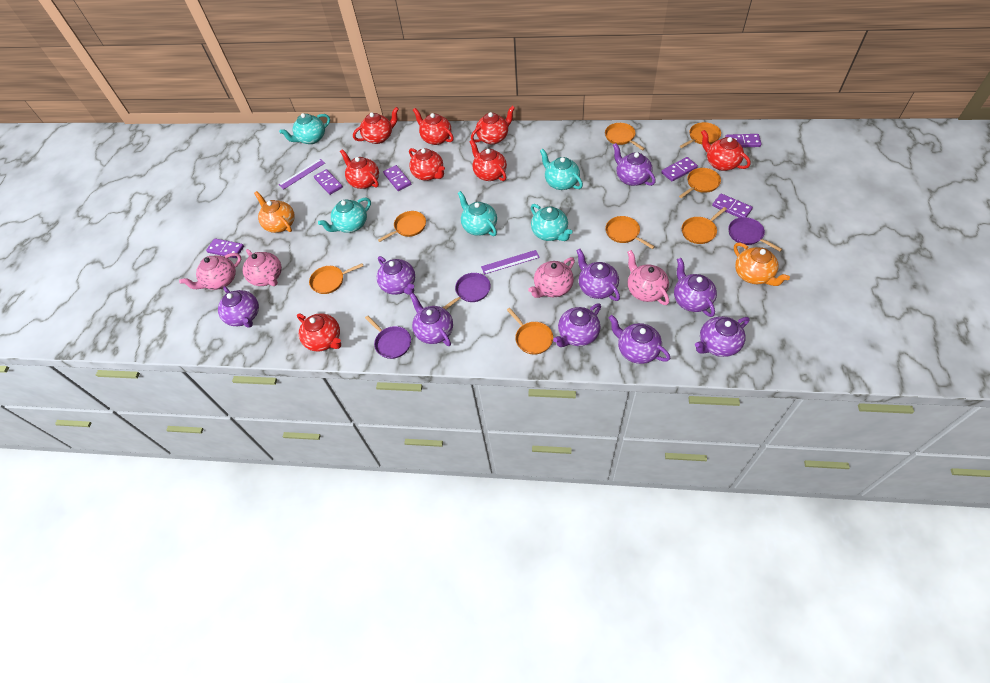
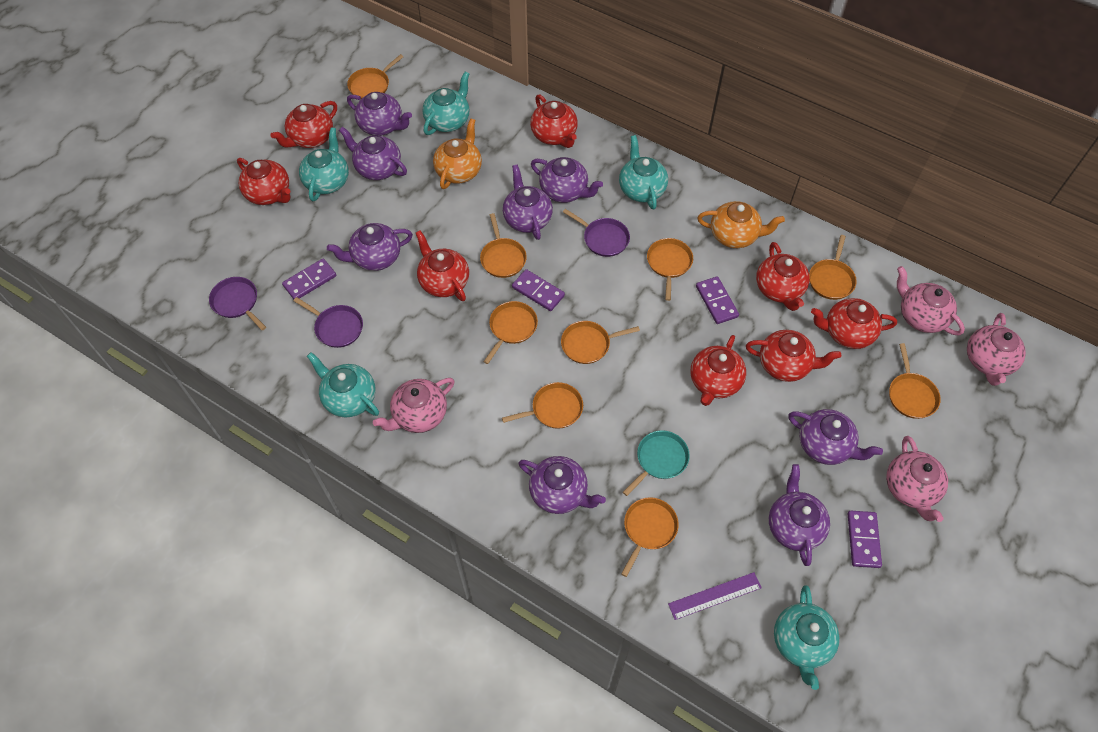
orange pan: [309,263,363,294] [378,211,426,242] [507,308,553,355] [605,123,645,150] [606,216,655,249] [679,168,721,198] [680,122,721,148] [682,207,727,244] = 8 -> [347,54,403,99] [480,213,527,278] [483,301,538,364] [502,382,583,429] [561,321,640,364] [621,497,679,577] [647,238,693,301] [809,235,857,300] [889,343,941,419] = 9
purple domino: [206,238,244,258] [314,169,343,195] [383,165,411,191] [661,157,698,181] [712,194,753,218] [725,134,762,147] = 6 -> [282,258,336,299] [512,269,565,311] [696,276,739,324] [848,511,882,568] = 4
purple ruler: [279,159,325,189] [481,250,540,275] = 2 -> [668,572,762,620] = 1
purple teapot: [218,286,259,328] [377,256,415,295] [410,293,453,346] [553,303,601,347] [576,249,620,301] [609,315,670,364] [613,143,656,186] [674,258,717,317] [695,316,750,357] = 9 -> [327,223,413,271] [339,127,407,180] [347,92,412,136] [503,165,553,240] [518,456,606,514] [531,157,603,203] [769,464,830,566] [788,409,883,465] = 8
turquoise pan: none = 0 -> [623,430,690,496] = 1

